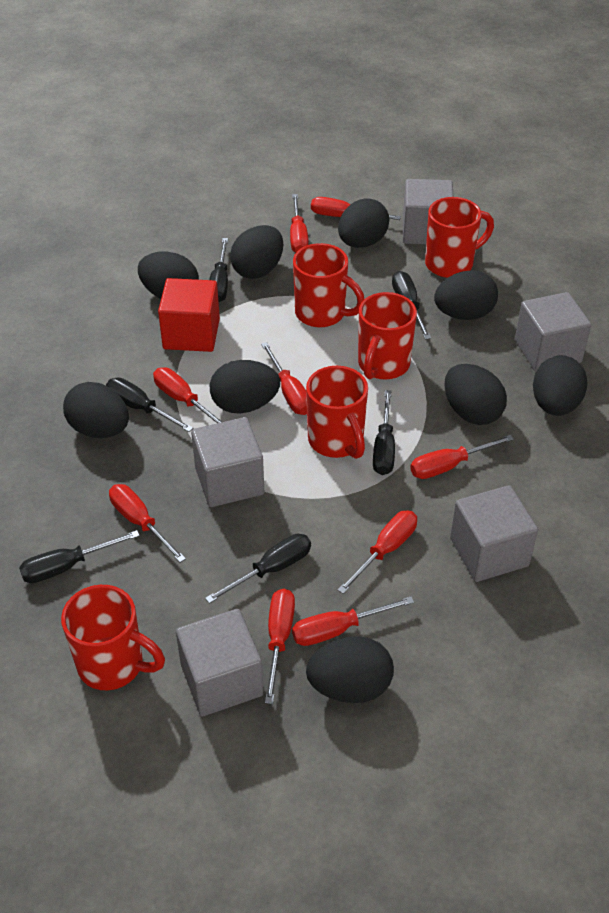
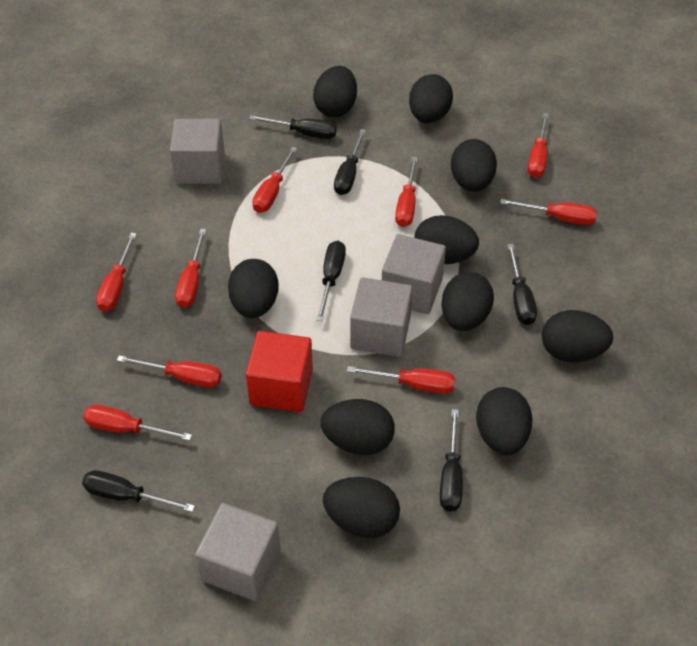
black egg: [63,382,129,438] [138,251,199,299] [210,360,280,413] [230,225,283,279] [306,636,394,703] [338,198,389,248] [434,270,498,320] [445,364,507,425] [533,355,587,416] = 9 -> [228,259,279,318] [313,66,357,117] [321,399,395,455] [323,477,400,538] [409,74,453,123] [414,215,479,264] [441,272,494,331] [451,139,497,192] [476,387,532,455] [542,310,613,362] = 10
grey cube: [176,609,263,717] [191,417,264,507] [403,179,453,245] [450,485,538,582] [515,292,591,372] = 5 -> [170,119,225,184] [195,503,281,601] [350,278,413,357] [382,234,446,314] = 4
red mug: [61,585,165,690] [293,243,364,327] [306,366,368,459] [358,292,417,379] [425,197,494,278] = 5 -> none = 0

